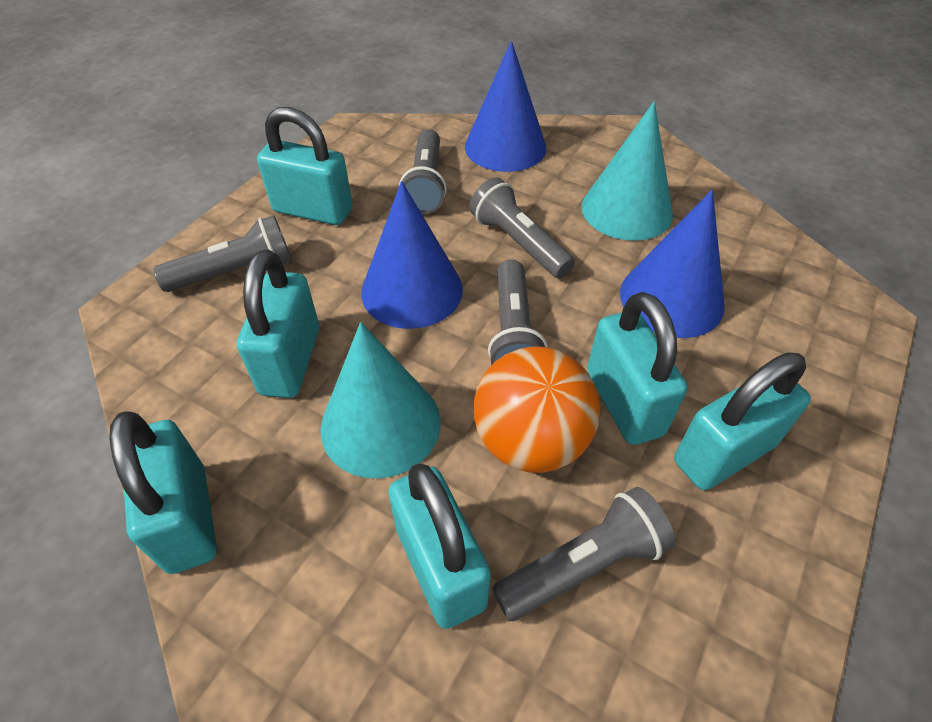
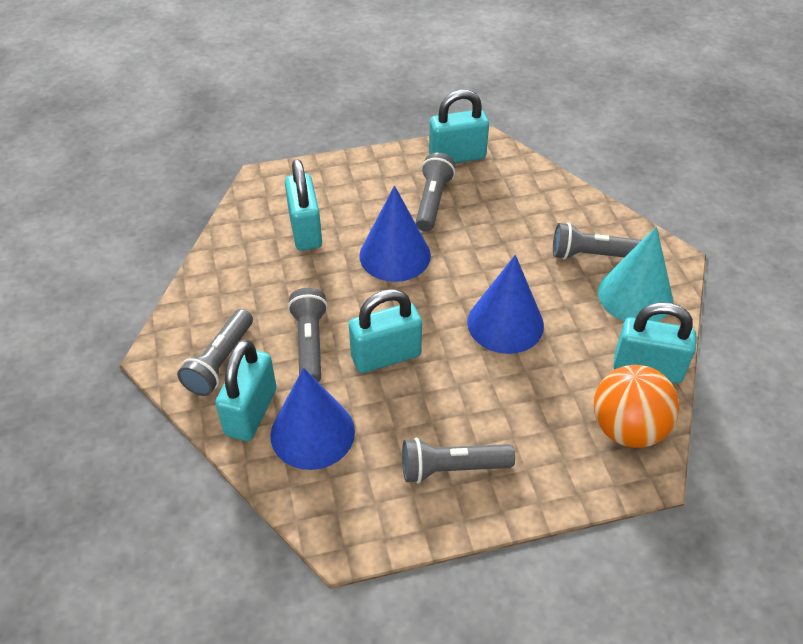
turquoise cone: [320,322,441,478] [582,101,673,241] = 2 -> [598,226,673,322] = 1
turquoise padlock: [109,411,217,574] [237,249,319,398] [257,107,352,225] [388,463,491,629] [587,292,687,445] [674,352,811,490] = 6 -> [215,339,277,441] [285,159,322,251] [349,289,422,373] [429,90,489,163] [613,302,696,383] = 5

